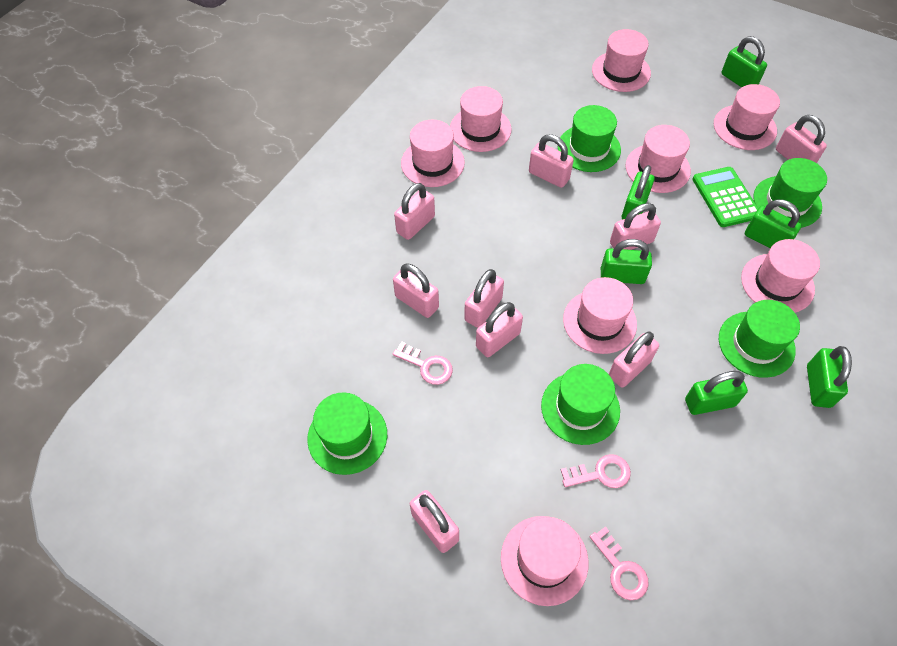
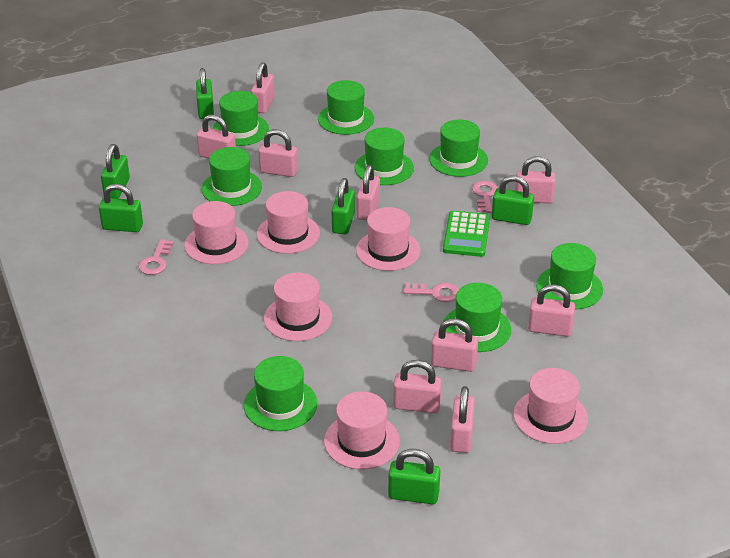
green hat: [307,392,387,475] [541,364,620,445] [558,105,621,172] [719,300,800,378] [754,158,827,228] = 5 -> [201,147,262,206] [212,91,269,146] [244,356,317,431] [318,80,374,135] [354,127,414,185] [429,120,488,177] [443,283,511,352] [536,243,603,309] = 8
pink hat: [401,120,465,187] [450,86,511,152] [501,516,588,606] [563,277,637,354] [592,29,651,92] [626,125,691,193] [714,84,780,150] [741,239,820,313] = 8 -> [184,201,248,264] [257,191,320,254] [264,273,332,341] [324,391,400,470] [356,207,420,271] [513,368,588,444] = 6

